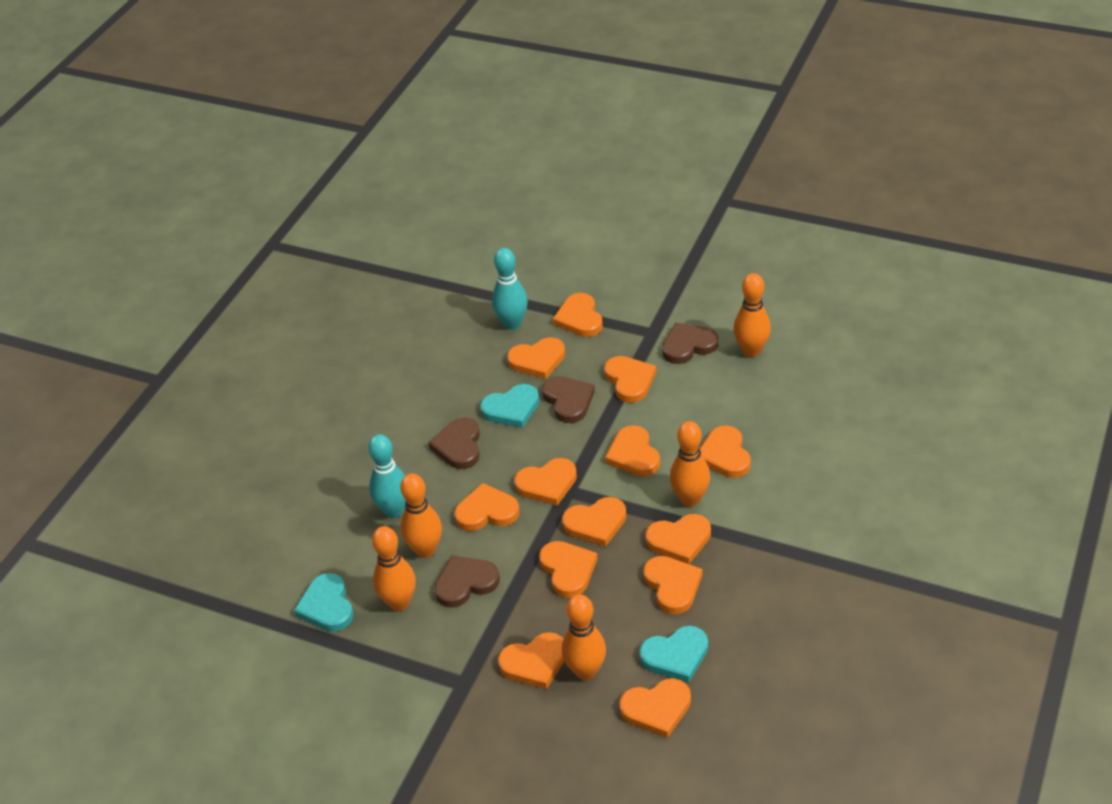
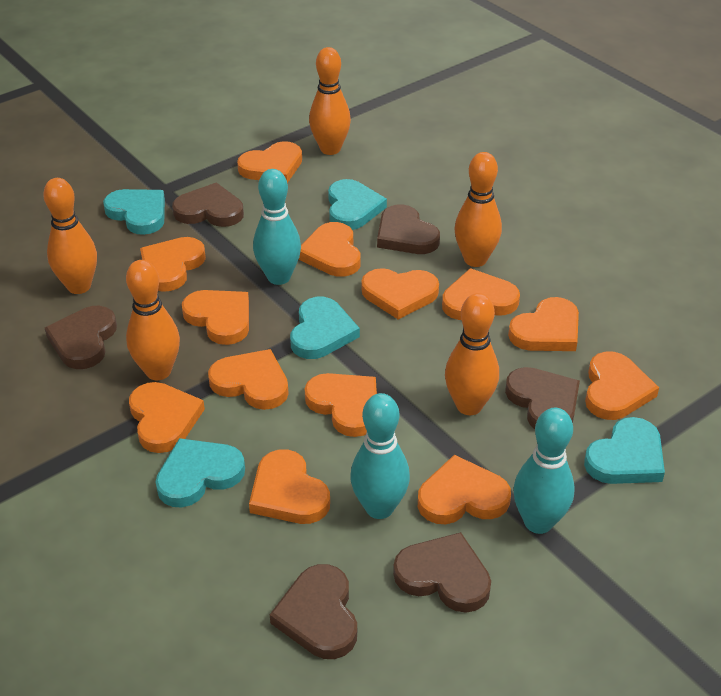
brown heart: [428,418,480,469] [434,555,500,608] [542,376,595,423] [662,323,719,364] = 4 -> [45,306,117,369] [172,183,244,227] [270,564,357,659] [377,204,440,254] [393,532,491,613] [505,367,580,429] = 6
turquoise bowling pin: [368,434,406,518] [492,248,528,330] = 2 -> [253,169,301,285] [350,393,410,519] [513,408,575,534] = 3
turquoise heart: [294,573,353,632] [480,384,540,428] [639,626,708,683] = 3 -> [103,189,165,235] [156,438,245,508] [290,297,360,359] [328,179,387,230] [584,417,665,484] = 5

